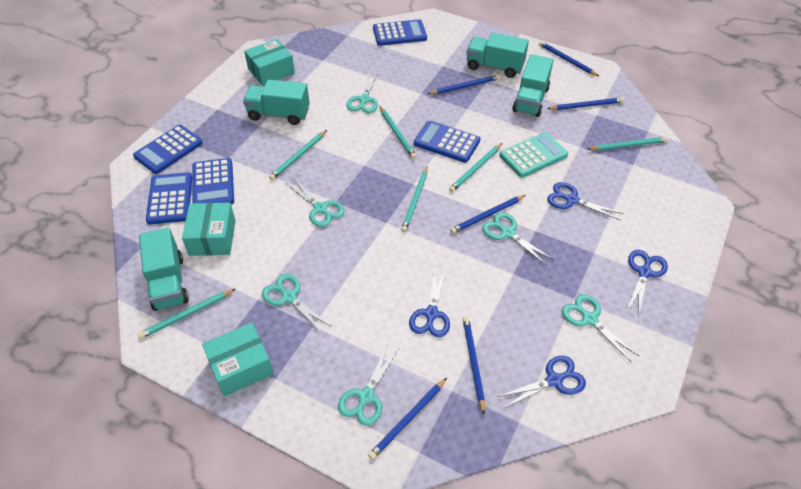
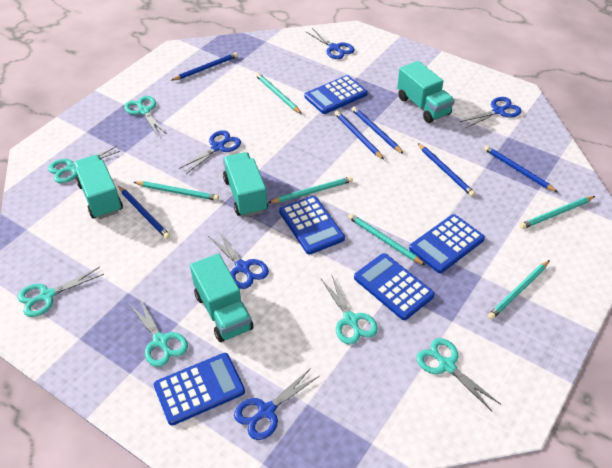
blue scissors: [409,269,450,337] [497,356,586,409] [547,182,623,220] [627,250,668,316] = 4 -> [179,130,241,174] [208,231,269,289] [234,368,319,440] [305,28,355,59] [460,97,522,128] = 5
turquoise box: [182,202,236,256] [202,323,274,397] [244,39,295,86] = 3 -> none = 0
turquoise calculator: [500,132,568,178] = 1 -> none = 0

